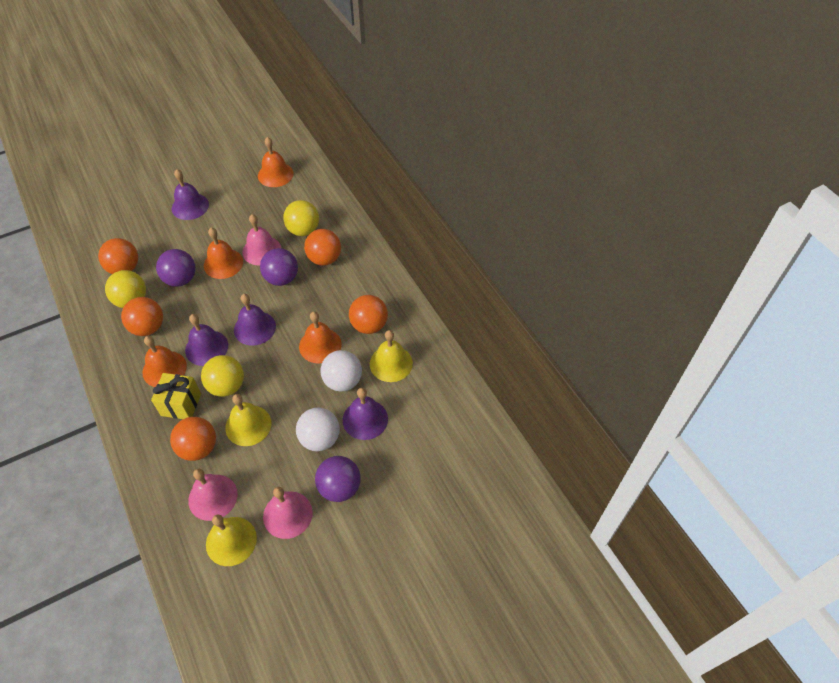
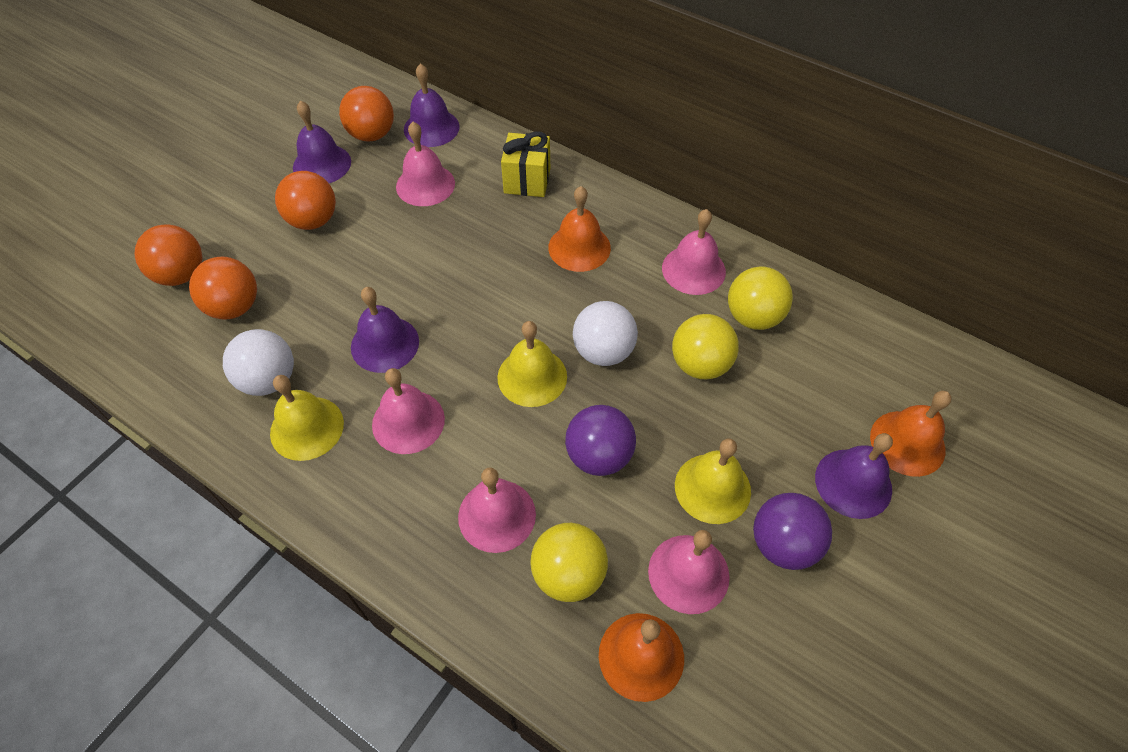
orange ball: [98,238,138,274] [121,297,163,336] [170,417,216,461] [304,229,341,266] [349,295,388,334] = 5 -> [135,224,202,286] [189,257,257,320] [275,171,336,230] [339,86,394,141] = 4
orange bell: [143,336,187,387] [204,228,243,279] [258,137,293,187] [299,311,342,363] = 4 -> [548,186,611,272] [599,613,684,702] [870,391,952,477] = 3
pink bell: [188,469,238,521] [242,214,281,266] [263,487,313,539] = 3 -> [372,368,445,454] [396,122,455,206] [458,467,536,553] [648,530,730,614] [662,209,726,295] = 5
purple ball: [156,249,195,287] [260,248,298,286] [315,456,361,502] = 3 -> [565,405,636,476] [753,493,832,570] = 2

